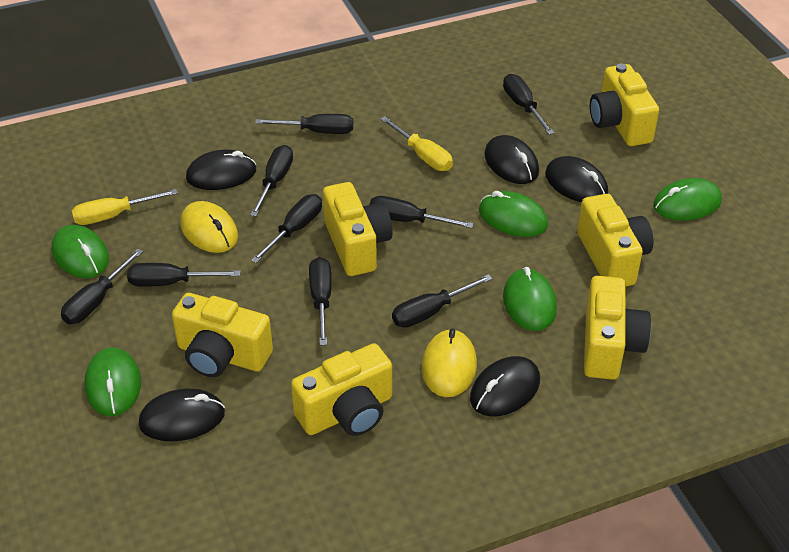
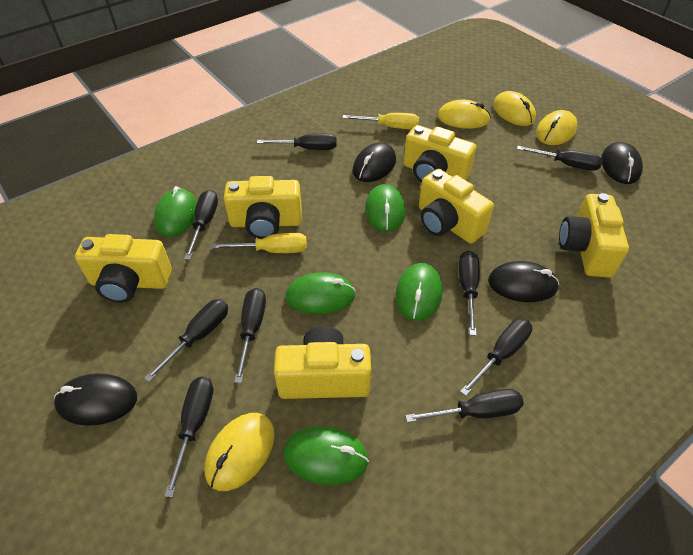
black mouse: [138,389,225,441] [186,149,256,190] [470,356,540,417] [484,135,539,184] [545,156,608,202] = 5 -> [54,373,137,426] [353,143,396,182] [488,261,559,302] [601,142,643,184] = 4
yellow mouse: [180,201,238,253] [422,328,477,397] = 2 -> [205,413,275,491] [438,100,491,129] [493,91,536,126] [536,110,577,145] = 4

